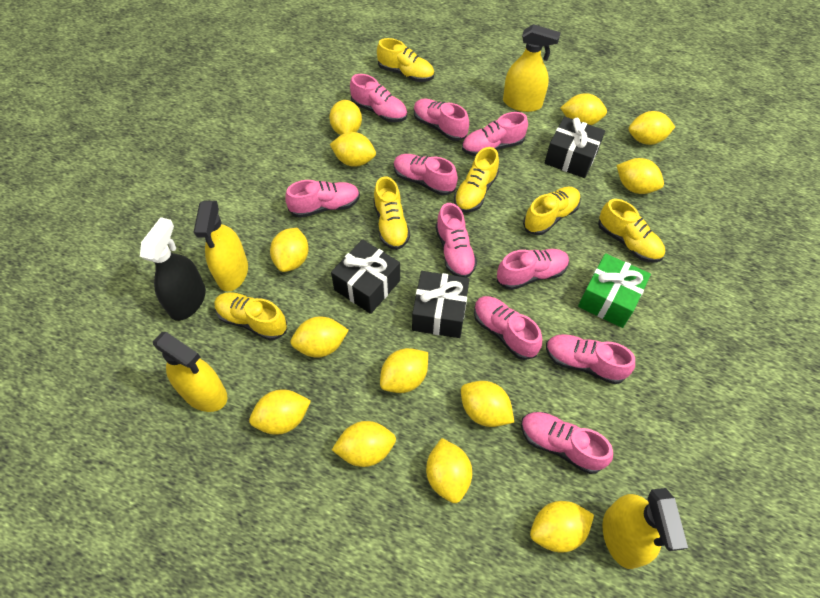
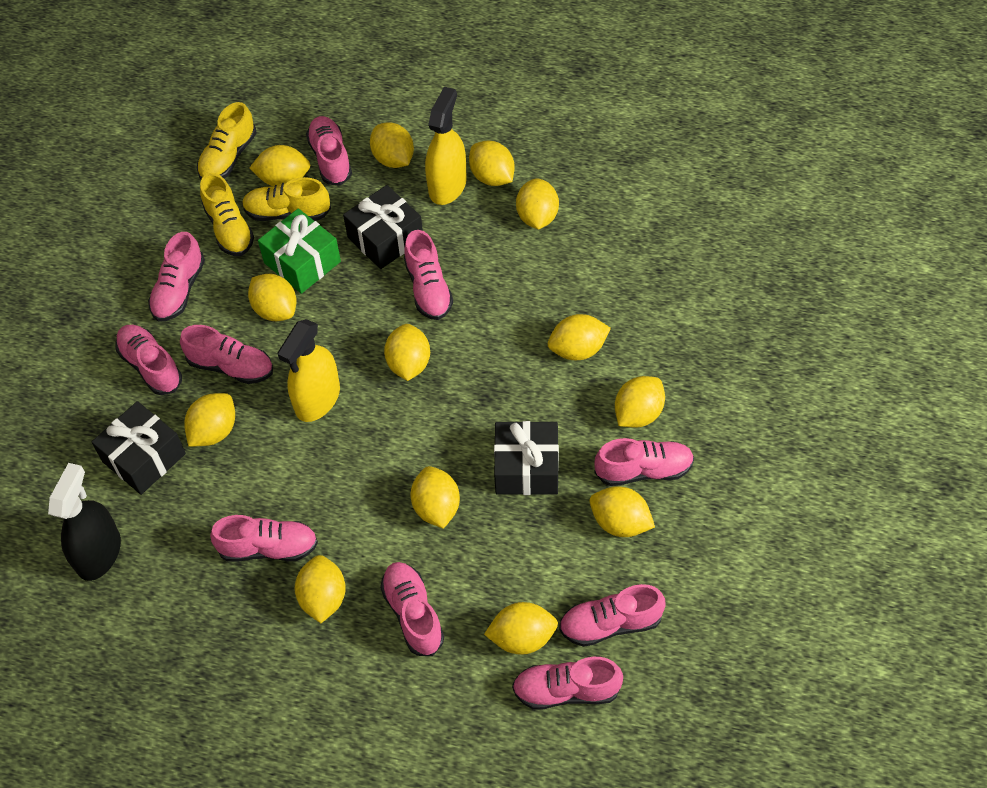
yellow shoe: [214,292,287,341] [373,177,410,250] [377,38,434,82] [454,147,499,213] [523,187,581,235] [598,199,665,263] = 6 -> [197,102,256,179] [200,173,254,256] [242,177,331,221] = 3
yellow spray bottle: [153,332,227,412] [194,201,248,291] [503,24,561,112] [602,488,688,569] = 4 -> [277,319,340,422] [425,87,467,205] = 2

